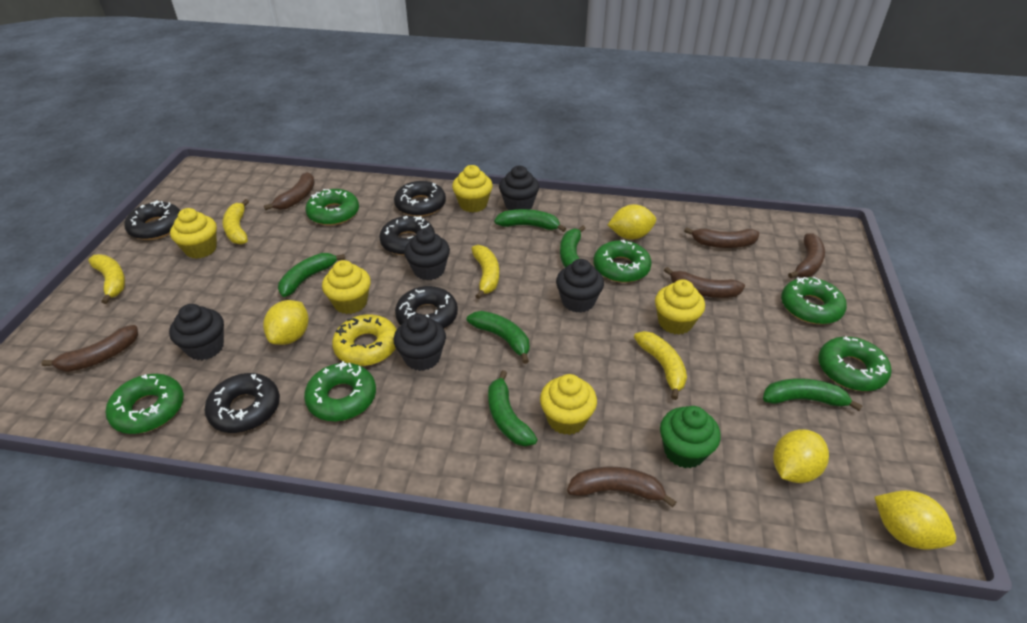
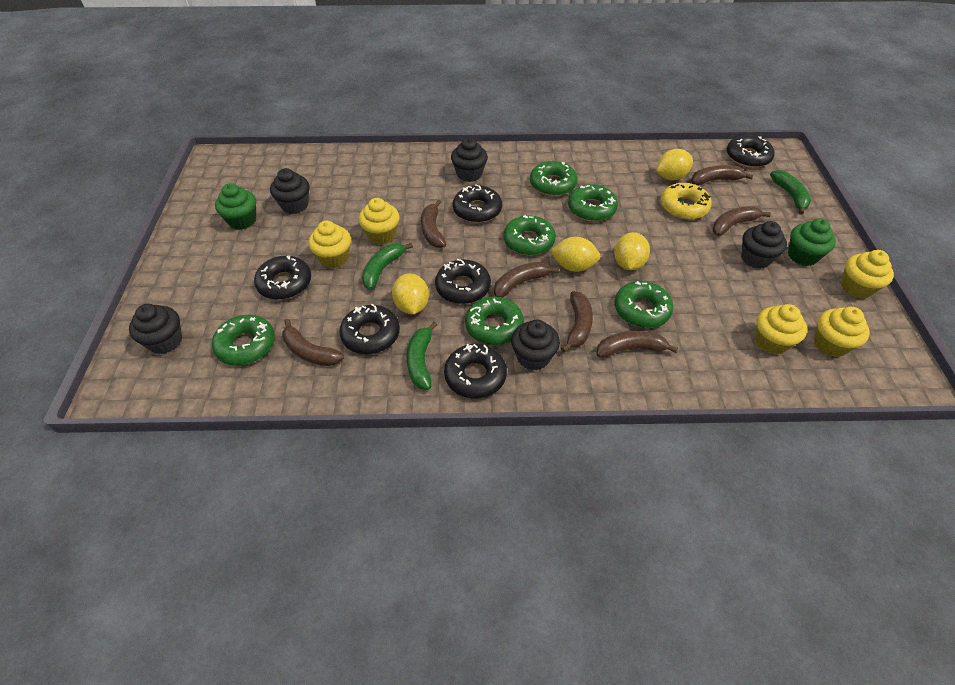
black donut: [124,200,181,240] [204,373,280,433] [379,216,435,255] [394,181,446,217] [395,286,458,329] = 5 -> [254,256,311,300] [339,304,400,354] [435,259,491,304] [444,344,507,399] [453,185,502,223] [727,135,775,168] = 6
brown banana: [41,325,138,372] [264,172,315,210] [567,467,676,507] [664,267,745,298] [684,227,759,248] [788,233,825,278] = 6 -> [282,319,344,366] [421,200,446,248] [494,262,559,298] [561,291,593,352] [597,331,678,358] [691,165,753,186] [713,206,771,236] = 7
green banana: [278,253,345,297] [467,311,529,364] [488,370,538,446] [494,209,566,232] [560,225,586,268] [763,378,863,411] = 6 -> [362,243,413,290] [407,322,437,390] [770,170,811,215] = 3
green cupcake: [660,406,721,468] = 1 -> [215,183,256,230] [788,218,836,266] = 2
yellow banana: [88,254,125,304] [222,199,249,244] [472,245,499,299] [634,331,687,400] = 4 -> none = 0

